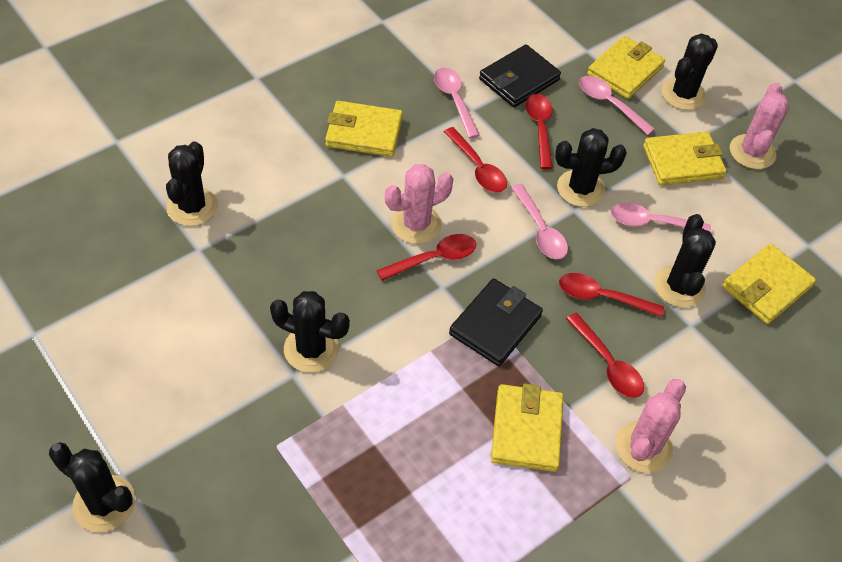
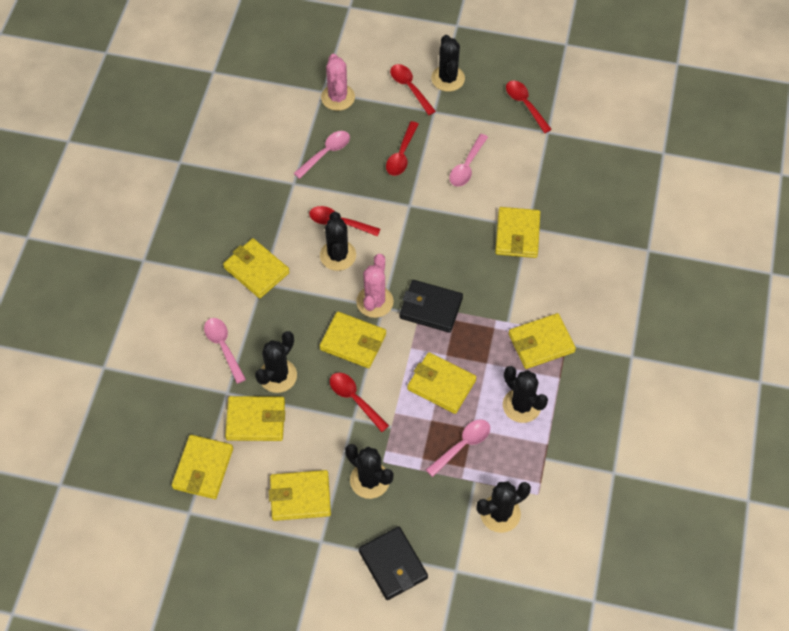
pink cactus: [385,164,453,244] [616,379,686,473] [730,83,789,169] = 3 -> [321,54,355,111] [356,254,394,318] = 2
yellow wallet: [325,101,403,157] [491,383,564,472] [587,36,665,99] [643,132,727,186] [722,244,816,324] = 5 -> [172,435,233,499] [223,238,290,298] [225,396,285,441] [269,470,331,521] [319,312,386,368] [407,352,476,414] [495,207,540,258] [509,313,576,369] = 8

